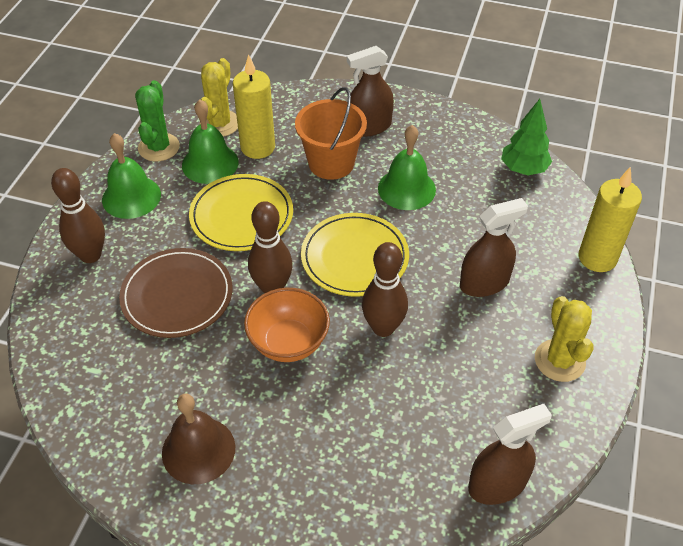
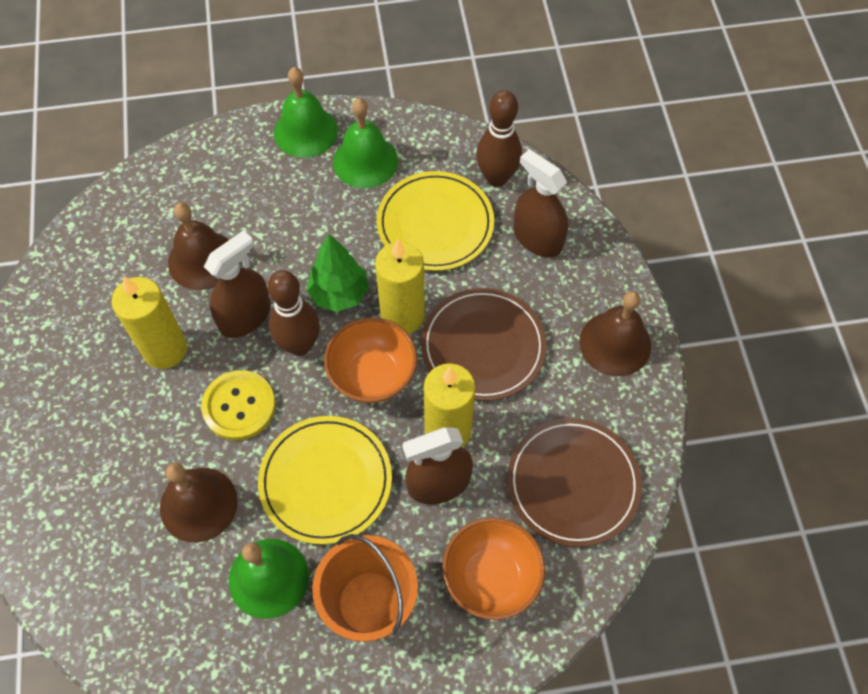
brown bell: [162,393,235,484] = 1 -> [160,463,238,543] [168,203,229,290] [579,291,651,376] = 3
brown bowling pin: [51,168,105,263] [248,201,293,294] [362,242,408,337] = 3 -> [268,270,320,356] [476,90,522,187] = 2
brown plate: [119,248,233,338] = 1 -> [421,288,546,401] [507,418,642,547] = 2
green cactus: [135,80,180,162] = 1 -> none = 0
orange bowl: [244,288,330,362] = 1 -> [324,317,417,403] [443,517,545,620] = 2
yellow button: none = 0 -> [201,370,275,440] = 1
yellow cactus: [200,58,238,137] [535,296,594,382] = 2 -> none = 0
yellow candle: [233,54,275,159] [579,167,642,272] = 2 -> [111,276,187,369] [375,239,425,334] [424,363,476,447] = 3

